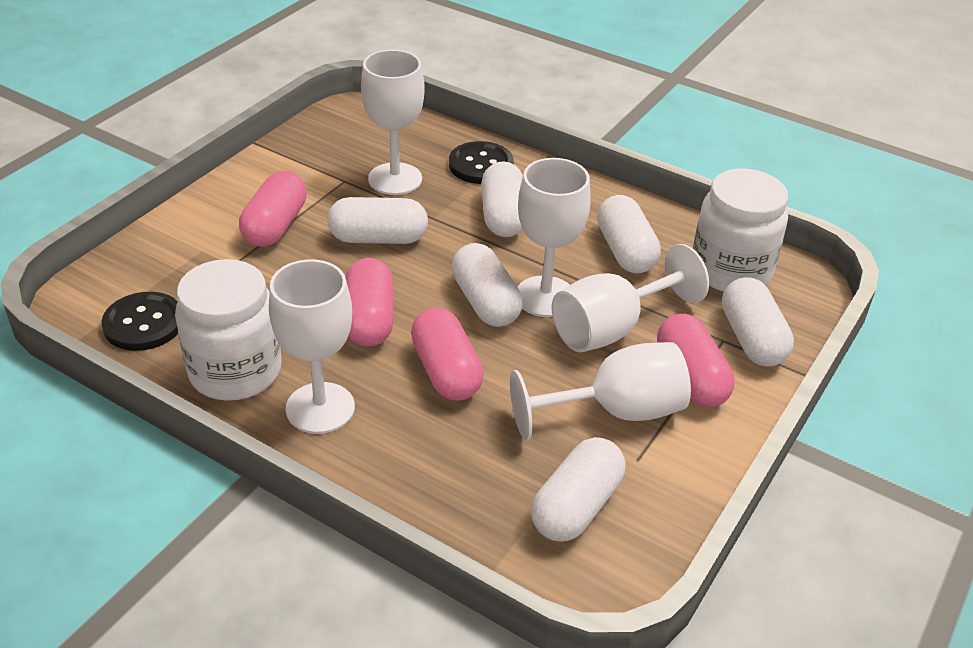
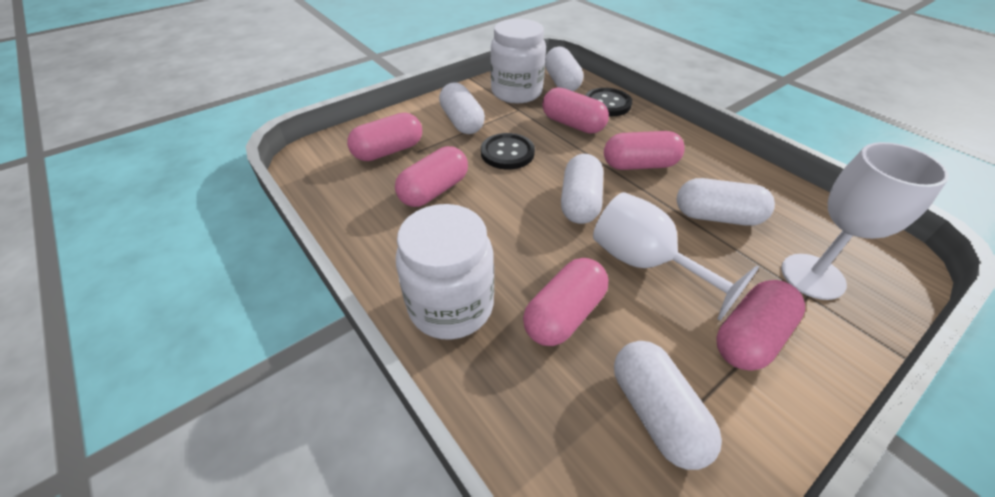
pink capsule: [239,171,307,247] [345,258,394,347] [411,307,484,401] [657,314,735,407] = 4 -> [347,113,422,161] [395,146,468,207] [523,258,609,346] [542,87,609,134] [604,131,685,170] [717,280,805,371] = 6
white capsule: [327,197,428,244] [451,243,523,327] [481,161,523,237] [531,437,626,542] [597,195,661,273] [722,277,794,366] = 6 -> [439,82,485,134] [545,46,583,91] [561,154,603,224] [614,341,722,470] [677,178,775,226] = 5
white goblet: [269,259,355,434] [361,50,425,195] [510,342,691,440] [517,158,591,317] [552,244,709,352] = 5 -> [593,192,759,321] [781,142,949,300] = 2

